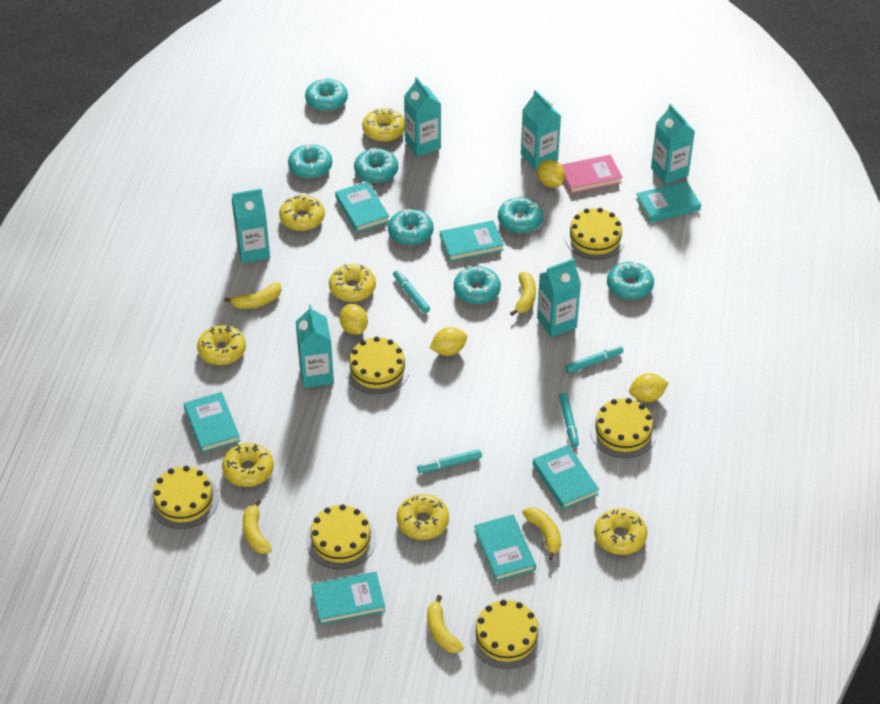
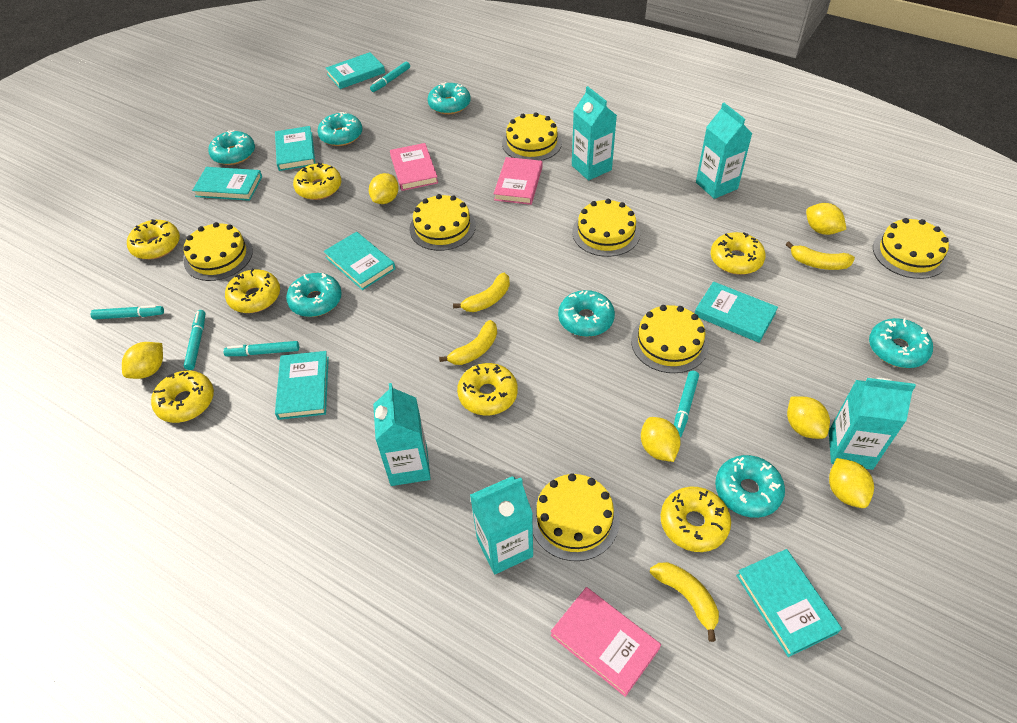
pink book: [561,155,623,194] = 1 -> [390,143,438,191] [493,157,542,205] [551,587,661,697] = 3
turquoise carton: [232,188,270,263] [296,304,334,388] [404,77,441,157] [521,90,561,170] [537,259,581,337] [651,104,695,184] = 6 -> [373,383,431,486] [470,476,533,574] [572,86,617,181] [696,103,752,199] [829,378,916,470] = 5
turquoise marker: [393,270,430,313] [417,449,482,473] [559,393,579,447] [565,346,623,373] = 4 -> [90,305,164,320] [184,310,205,370] [223,341,299,356] [370,62,410,92] [674,371,699,437] = 5
yellow banana: [224,283,282,309] [243,499,272,554] [427,595,464,653] [510,272,536,316] [522,507,561,561] = 5 -> [439,320,497,365] [453,273,510,312] [650,562,719,642] [786,242,855,270] = 4
yellow cake: [149,466,219,529] [306,504,376,569] [345,337,410,394] [470,600,543,669] [565,208,626,260] [590,398,657,458] = 6 -> [183,222,253,281] [409,194,476,251] [502,112,562,161] [531,474,620,561] [572,199,640,257] [631,305,709,373] [873,218,949,279] = 7
yellow lemon: [339,304,368,335] [430,327,467,356] [537,160,565,187] [629,373,668,402] = 4 -> [122,342,163,379] [369,173,399,204] [641,417,681,462] [787,397,830,439] [806,203,846,235] [829,458,874,508] = 6

